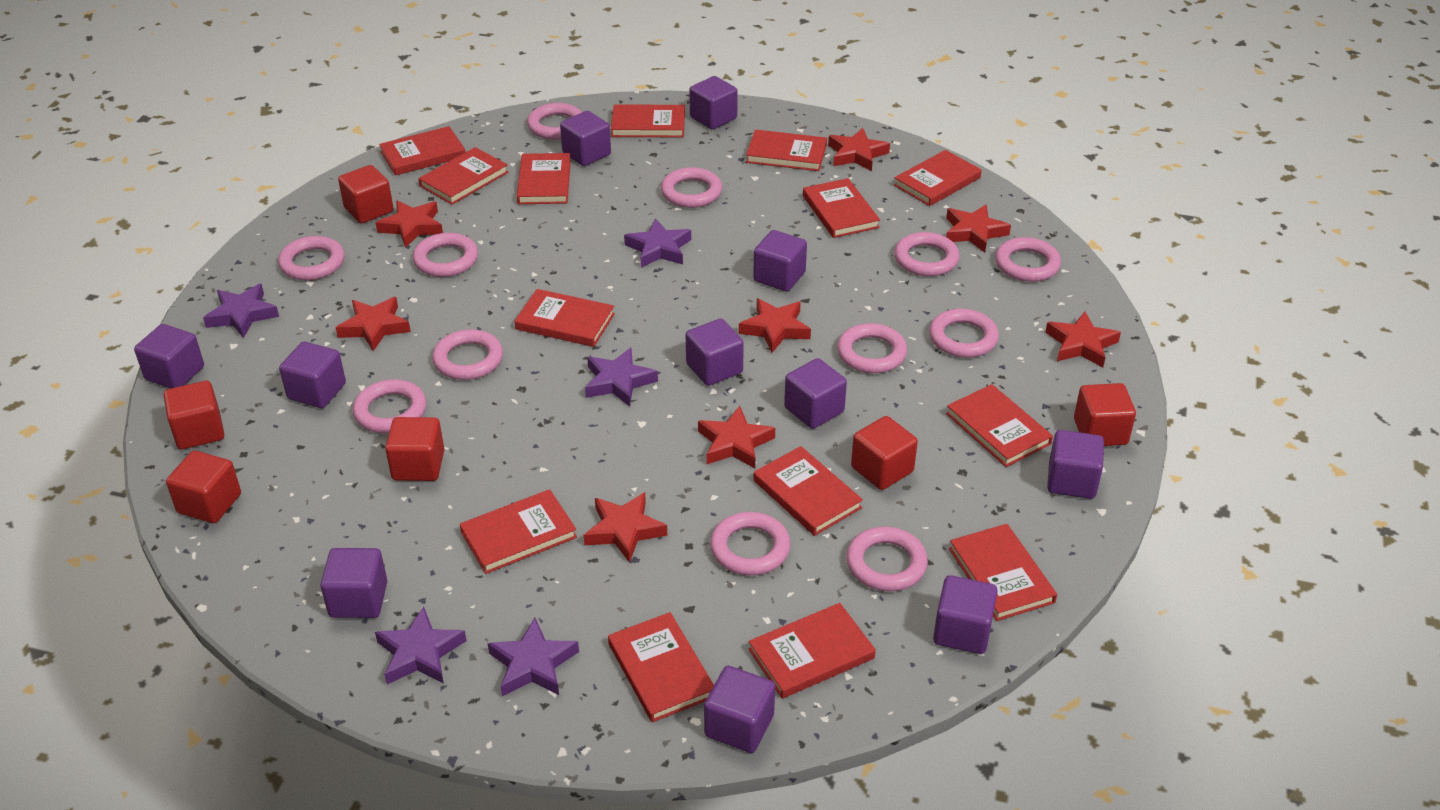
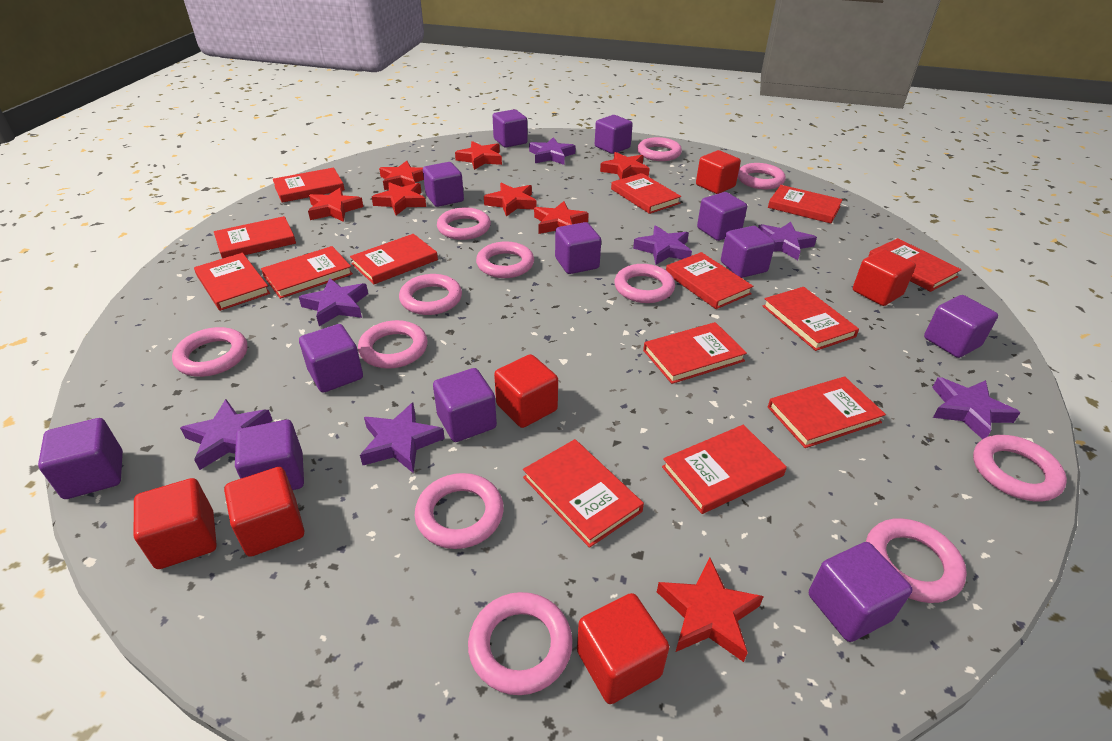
purple cube: [134,324,204,389] [279,342,346,408] [321,548,387,618] [560,111,611,166] [686,319,744,386] [689,76,738,129] [704,666,775,753] [753,230,807,291] [784,358,847,429] [933,575,998,654] [1047,430,1104,499] = 11 -> [38,418,123,499] [235,420,304,490] [299,324,363,393] [423,162,464,207] [433,368,497,442] [493,109,528,148] [555,222,601,274] [595,115,633,154] [697,192,747,241] [721,226,775,278] [809,542,913,642] [924,295,998,358] = 12
purple star: [203,284,279,338] [375,607,467,684] [488,618,579,696] [585,347,658,407] [624,218,691,268] = 5 -> [180,399,273,470] [299,278,368,326] [360,402,445,473] [529,137,576,165] [633,225,692,265] [758,222,817,260] [932,377,1021,439] = 7

